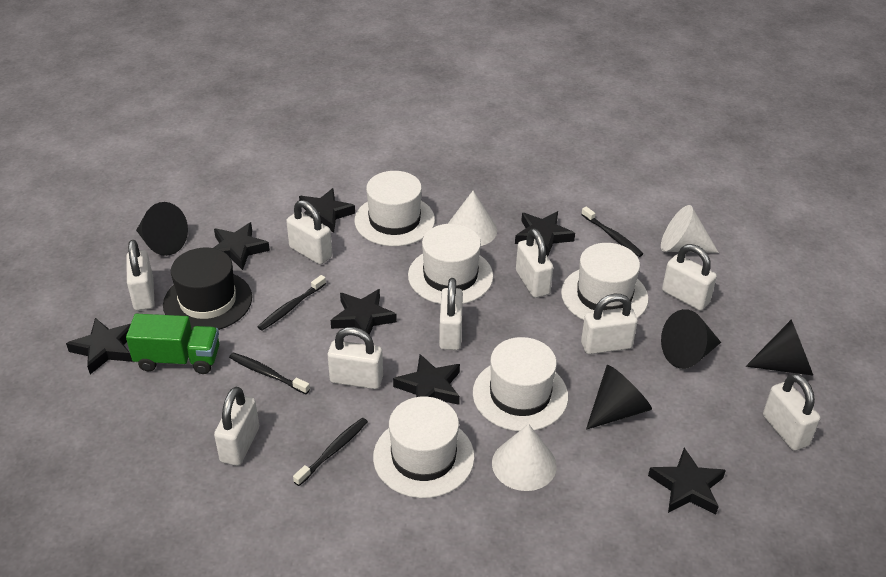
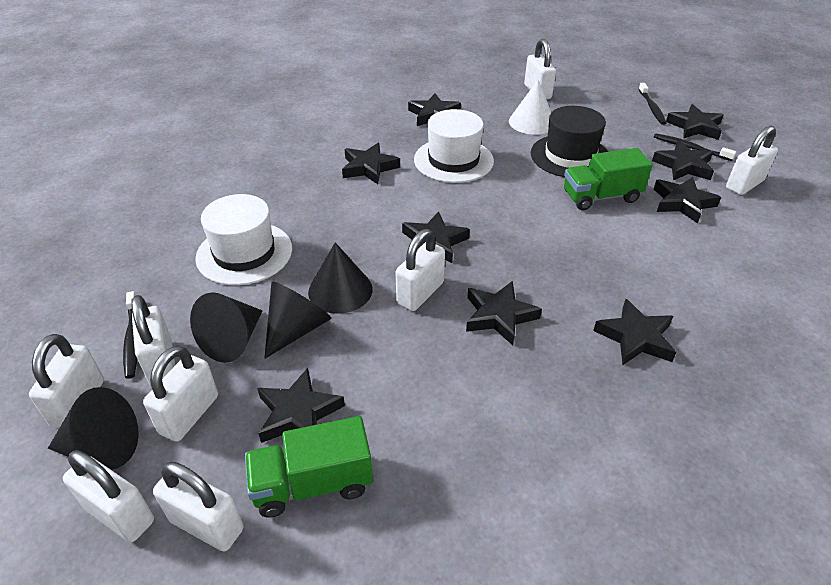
black star: [66,318,133,374] [213,222,270,270] [299,188,355,233] [331,289,397,335] [393,354,460,405] [515,211,575,257] [648,448,726,515] = 7 -> [257,368,345,443] [342,143,400,184] [402,211,470,263] [408,93,461,126] [466,281,542,345] [593,299,676,365] [652,140,714,180] [654,177,721,224] [666,104,724,140] = 9
black toothbrush: [229,353,310,394] [258,275,326,331] [293,418,368,486] [581,207,643,257] = 4 -> [123,291,137,379] [639,83,666,125] [654,133,736,161] = 3
green truck: [126,314,219,374] = 1 -> [245,416,373,518] [564,148,653,210] = 2
white cone: [448,191,497,246] [492,424,557,491] [661,205,719,253] = 3 -> [509,80,552,135] = 1
white hat: [354,171,435,246] [373,397,475,498] [408,224,493,304] [473,337,568,431] [561,243,648,320] = 5 -> [195,194,292,285] [414,109,494,183] = 2
white padlock: [126,240,154,311] [214,387,259,466] [286,200,332,265] [328,327,383,389] [439,278,463,350] [516,228,553,298] [581,294,638,354] [662,244,717,311] [763,373,820,451] = 9 -> [29,334,104,428] [63,450,154,542] [131,295,175,385] [143,346,218,442] [153,462,244,552] [396,229,445,311] [524,39,556,99] [726,126,778,195] = 8

